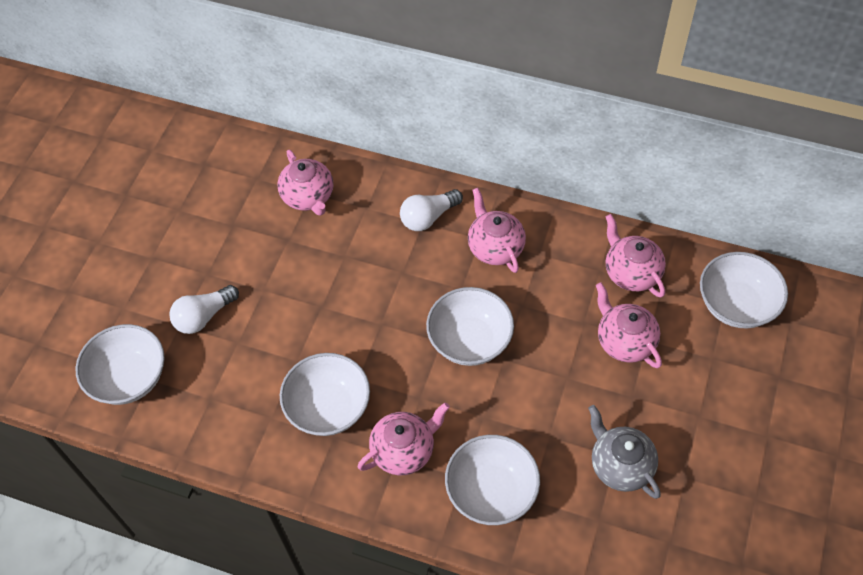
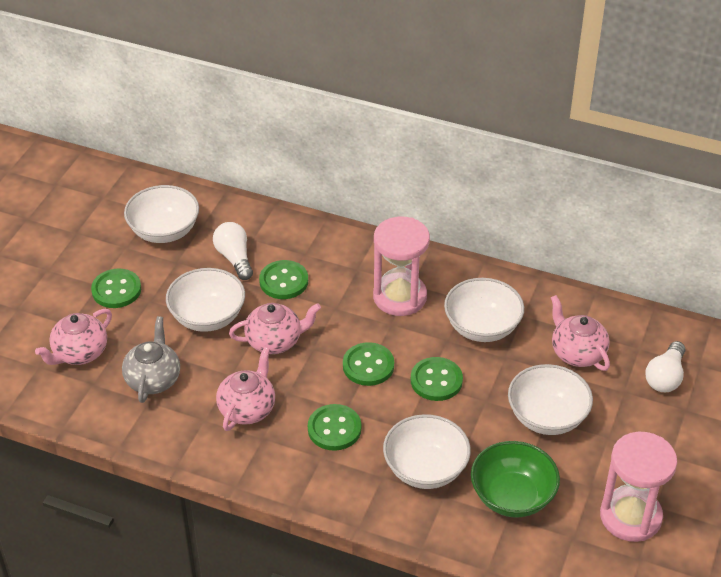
green bowl: none = 0 -> [471,441,560,518] = 1
green button: none = 0 -> [91,269,141,308] [259,260,308,299] [308,404,361,451] [343,342,394,386] [411,357,463,401] = 5
pink hourglass: none = 0 -> [373,217,430,316] [600,432,677,542] = 2
pink teapot: [277,150,333,216] [358,402,450,475] [468,188,526,273] [596,282,662,368] [605,214,666,298] = 5 -> [35,309,112,365] [216,347,275,431] [229,303,321,354] [551,295,610,371] = 4

